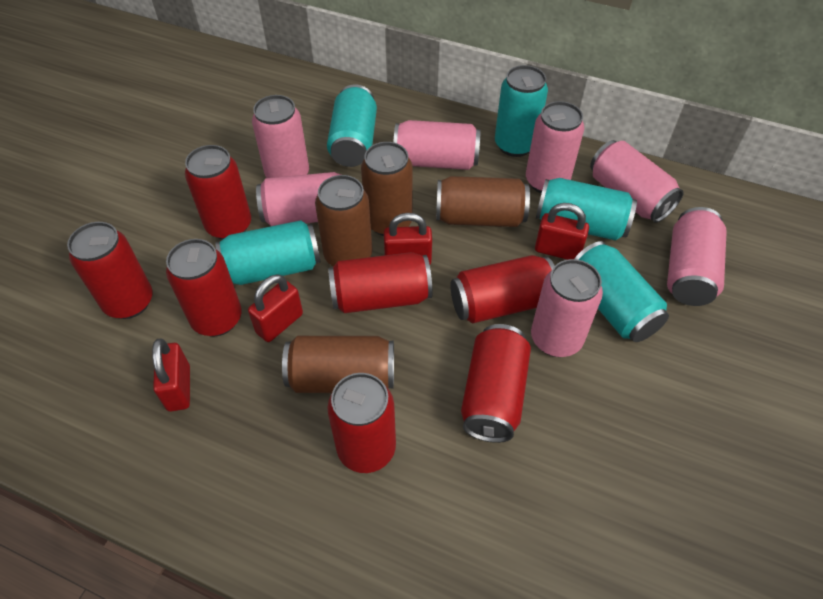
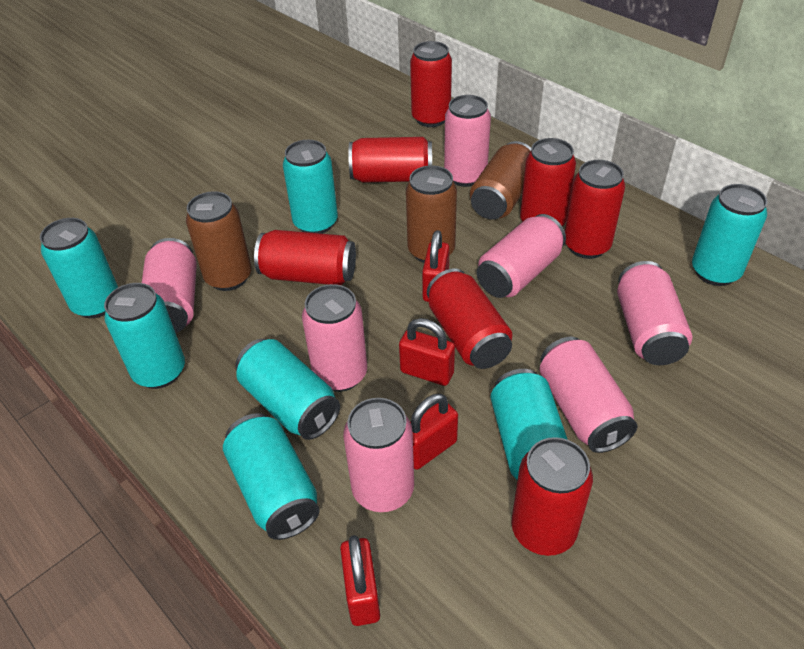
brown can: [282,336,394,393] [315,175,372,267] [361,142,413,236] [436,176,530,227] = 4 -> [186,191,252,291] [406,165,457,263] [470,141,531,219] = 3
turquoise can: [215,220,320,285] [327,84,377,167] [495,65,548,157] [536,178,637,241] [574,241,669,342] = 5 -> [40,218,118,318] [104,283,185,389] [223,413,320,540] [236,339,340,440] [283,140,338,234] [491,369,568,480] [692,184,767,286] = 7

